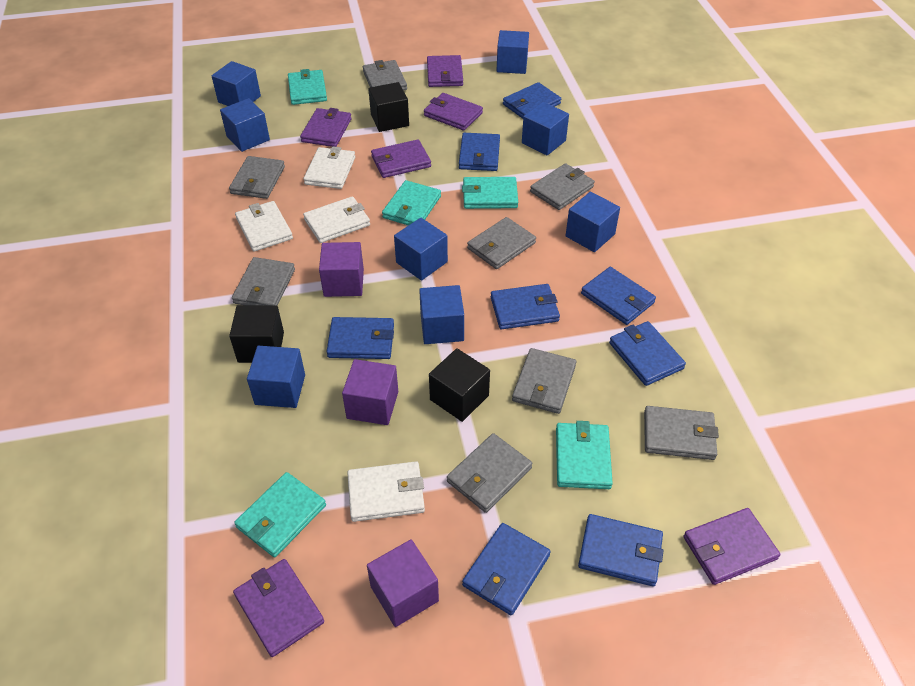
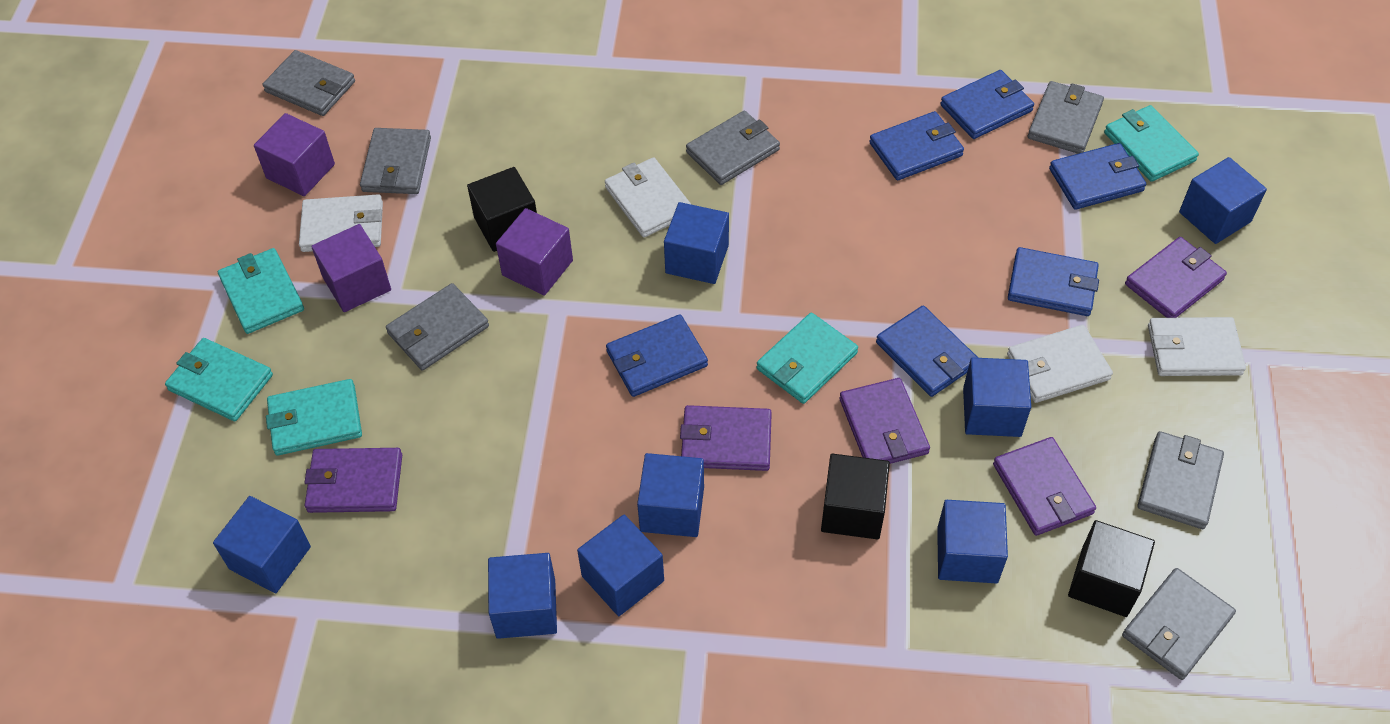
blue wallet: [326,317,394,359] [459,133,500,171] [462,523,551,615] [491,284,560,329] [503,82,561,119] [578,514,664,586] [581,267,656,325] [609,321,686,386] = 8 -> [606,314,708,397] [869,111,964,180] [876,306,978,397] [940,70,1034,139] [1008,247,1099,316] [1049,143,1146,210] = 6
grey wallet: [229,156,285,199] [232,257,295,306] [363,60,407,91] [447,433,532,513] [467,217,536,269] [512,348,576,414] [530,163,595,210] [644,406,719,460] = 8 -> [262,50,355,116] [360,128,431,194] [386,283,489,370] [686,110,780,185] [1028,81,1104,154] [1122,568,1236,680] [1137,431,1224,529] = 7
purple wallet: [233,559,324,657] [300,108,352,147] [371,139,431,178] [424,93,483,131] [427,55,463,87] [683,508,780,585] = 6 -> [304,448,402,513] [680,405,772,471] [840,378,930,464] [993,437,1096,536] [1125,237,1227,318] = 5

